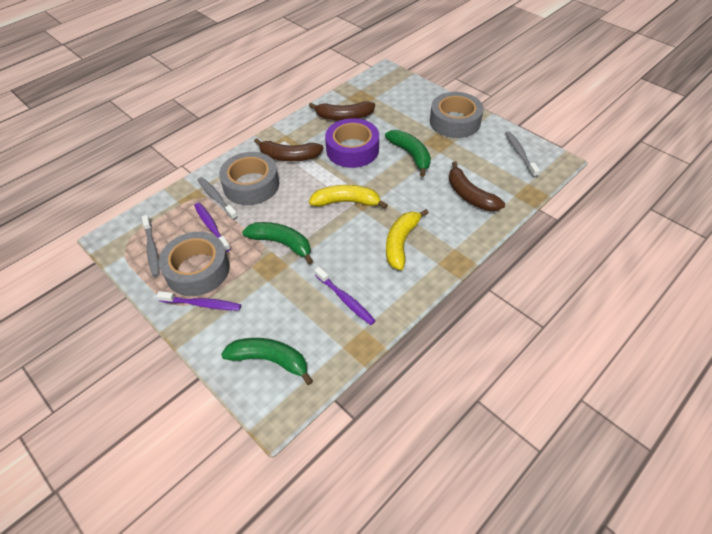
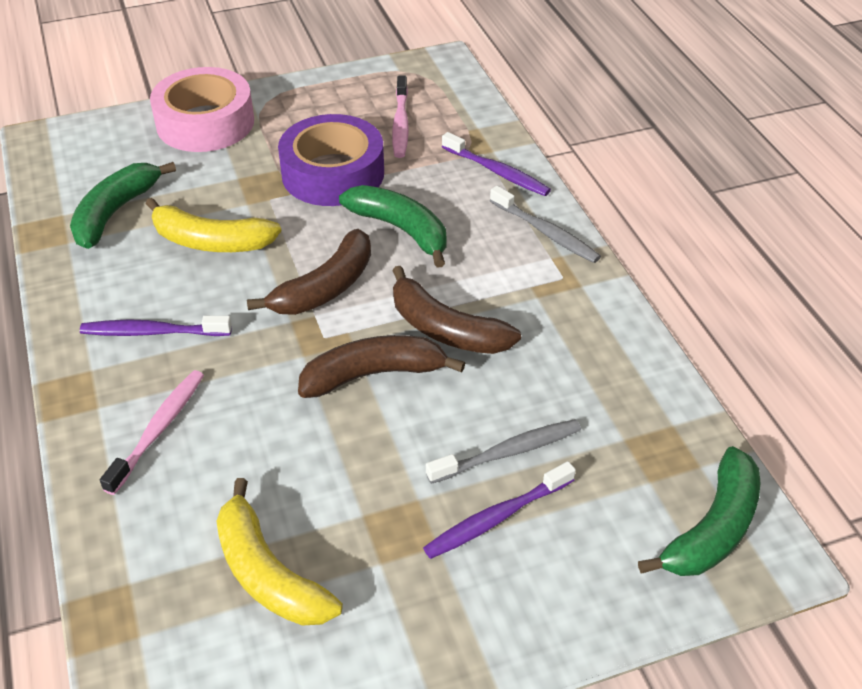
grey tape: [159,232,230,296] [219,152,279,205] [430,92,484,138] = 3 -> none = 0
grey toothbrush: [142,215,160,277] [197,177,238,220] [505,131,540,177] = 3 -> [426,419,581,484] [490,186,601,263] = 2
pink tape: none = 0 -> [150,67,254,152] = 1
pink toothbrush: none = 0 -> [100,370,204,495] [392,76,409,158] = 2

